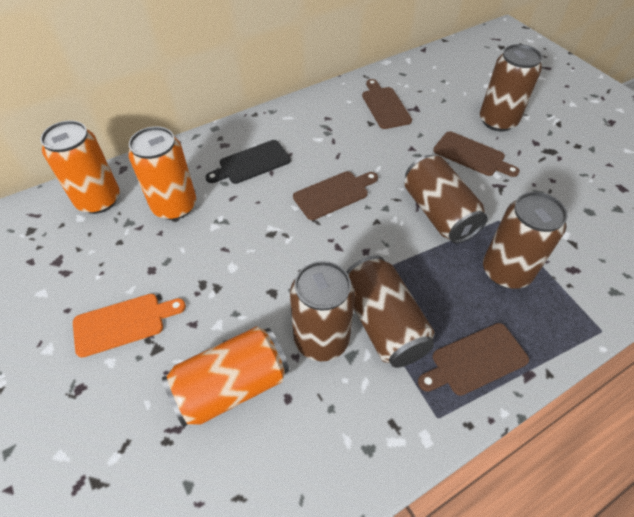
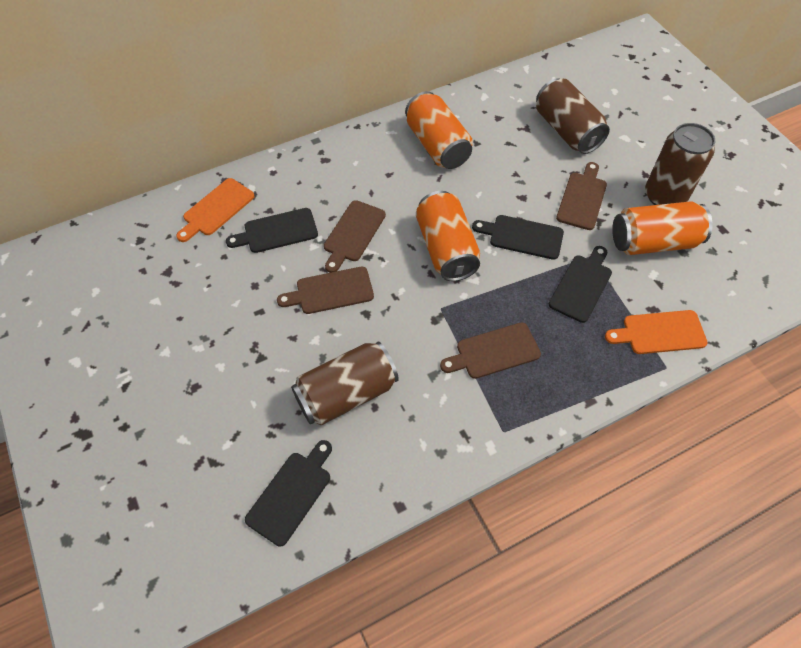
black cutting board: [205,140,291,184] = 1 -> [226,208,318,253] [245,440,332,546] [472,215,564,260] [549,246,612,323] = 4
brown can: [290,261,355,361] [346,256,435,368] [405,155,488,243] [480,44,542,131] [483,192,568,289] = 5 -> [291,341,399,425] [536,78,610,154] [645,123,715,205] = 3
orange cutting board: [73,294,186,358] = 1 -> [176,178,255,242] [605,310,707,354] = 2

